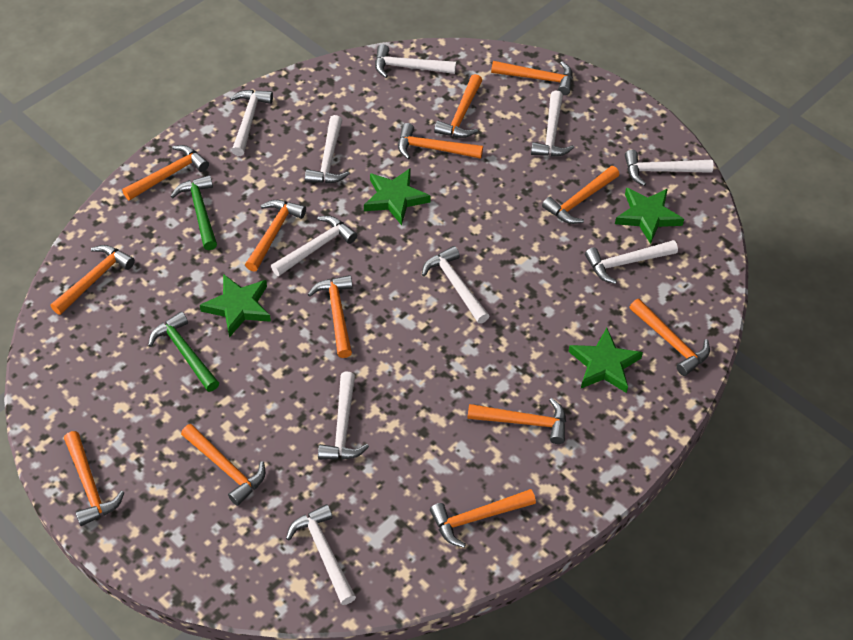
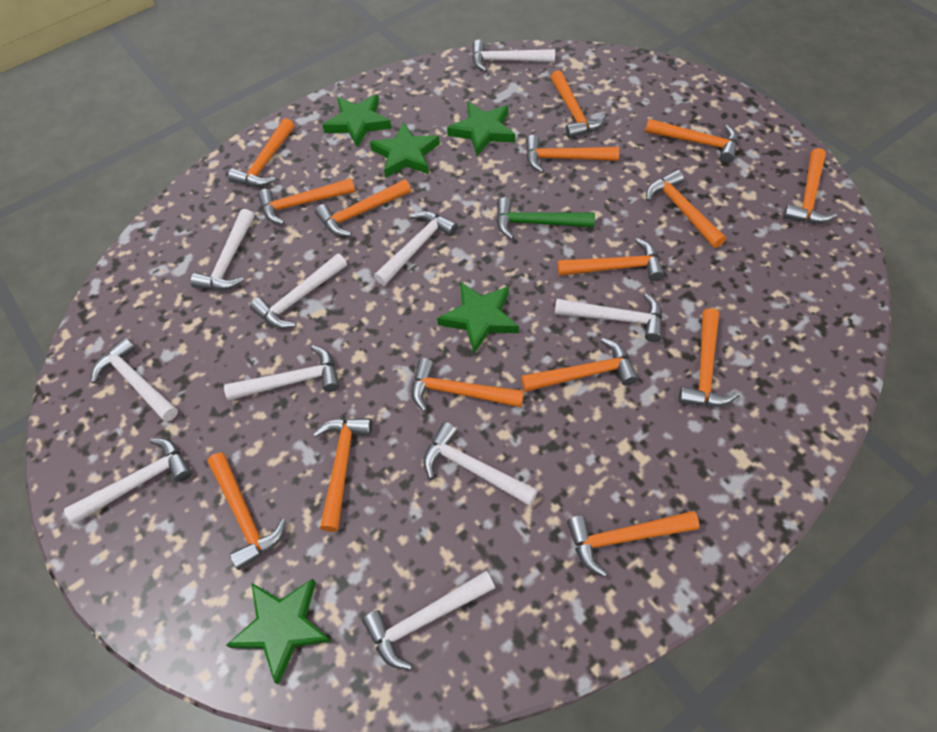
green hammer: [148,311,219,392] [171,175,217,250] = 2 -> [497,197,595,239] = 1
green star: [200,274,271,338] [364,168,431,225] [568,328,643,393] [615,188,684,244] = 4 -> [226,579,332,685] [323,94,391,148] [370,122,440,178] [437,282,519,354] [447,102,515,156] = 5
orange hammer: [51,245,135,315] [64,431,125,526] [122,145,209,201] [181,424,265,506] [245,200,306,272] [308,275,353,358] [398,123,483,159] [430,489,536,548] [434,74,482,138] [467,398,566,444] [491,61,573,95] [542,166,619,224] [629,299,710,376] = 13 -> [208,452,286,570] [228,118,294,187] [258,178,355,225] [313,418,372,532] [315,179,411,236] [412,358,524,412] [521,338,638,392] [526,135,619,173] [551,70,606,138] [557,238,665,281] [567,511,700,577] [645,119,738,163] [646,170,726,248] [679,308,739,407] [783,148,837,224] = 15

